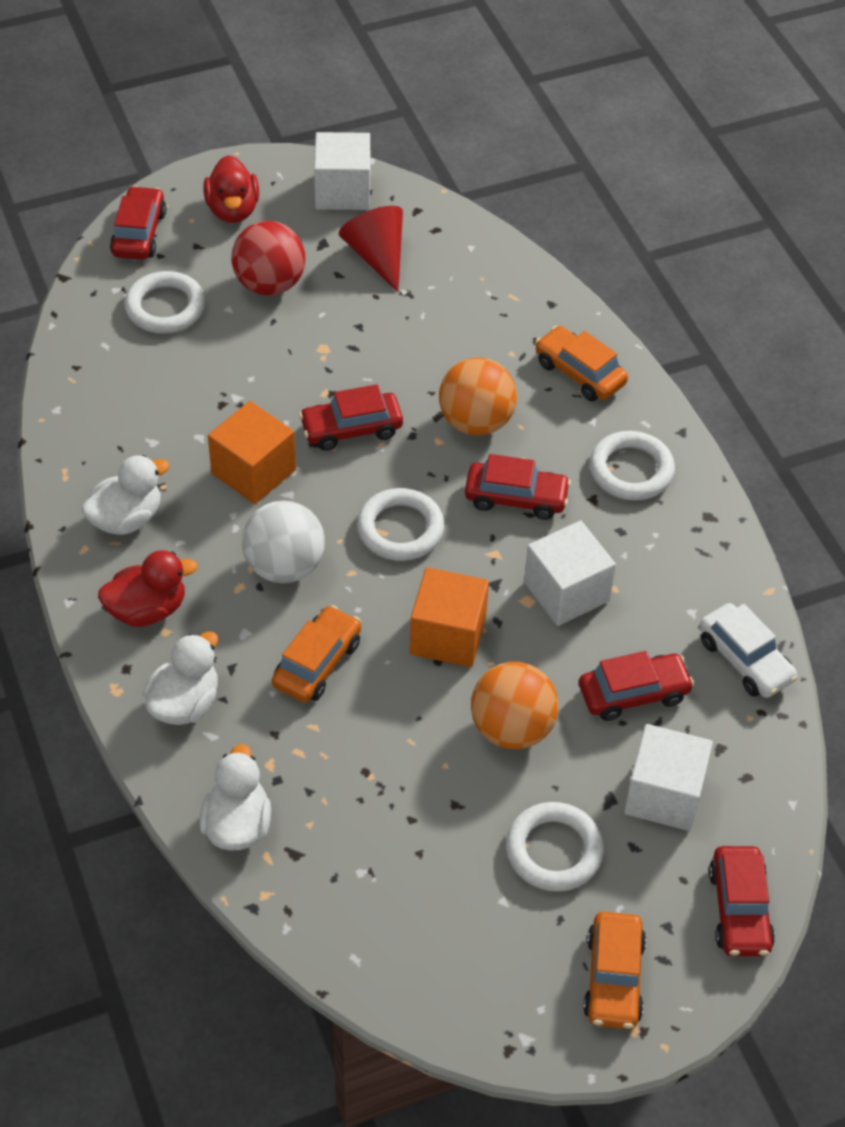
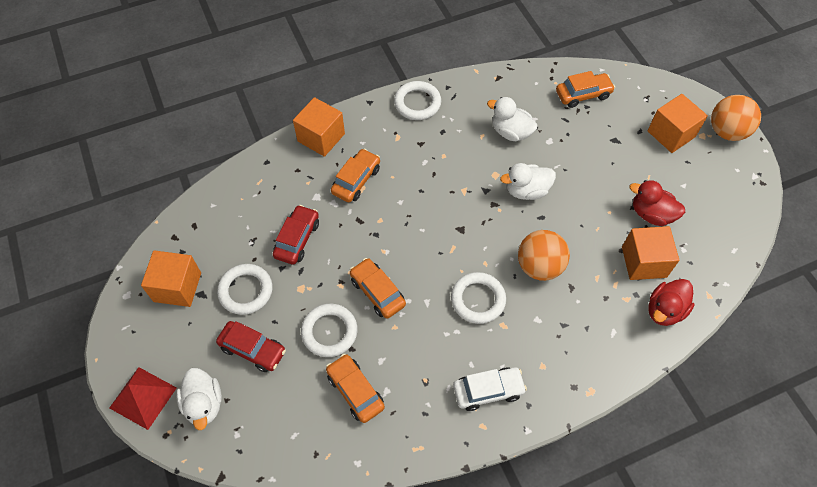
orange car: [272,605,361,703] [535,326,628,401] [583,911,646,1029] = 3 -> [326,354,385,423] [331,148,380,202] [350,258,406,319] [556,71,615,108] = 4
orange cube: [208,401,296,504] [410,567,489,667] = 2 -> [141,250,201,307] [293,97,345,157] [622,226,679,280] [647,94,708,153] = 4
red ball: [231,221,305,296] = 1 -> none = 0
red car: [110,186,167,260] [299,384,403,451] [465,454,571,520] [579,651,694,721] [709,846,775,956] = 5 -> [216,321,286,372] [273,205,319,265] = 2
red cone: [339,206,403,292] = 1 -> none = 0
red pyramid: none = 0 -> [109,367,177,430] = 1
white ball: [242,500,325,584] = 1 -> none = 0
white cube: [314,132,370,210] [524,520,616,626] [624,724,713,831] = 3 -> none = 0

